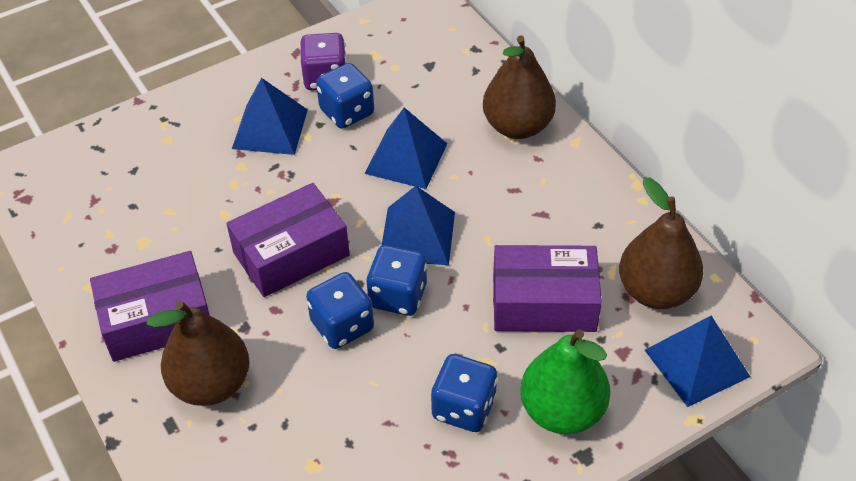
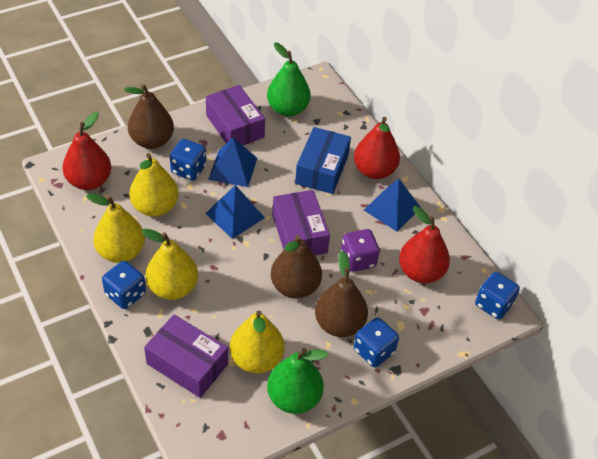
blue box: none = 0 -> [295,127,351,194] = 1
blue pyramid: [232,78,308,155] [364,108,447,189] [382,186,455,265] [645,316,750,407] = 4 -> [205,185,265,239] [208,138,257,187] [364,179,421,232] = 3
green pear: [520,329,610,434] = 1 -> [267,42,311,116] [267,348,328,414] = 2
red pear: none = 0 -> [62,112,111,190] [354,117,400,179] [399,206,450,283] = 3
yellow pear: none = 0 -> [86,194,145,263] [129,153,179,217] [142,229,198,300] [230,311,285,373] = 4

